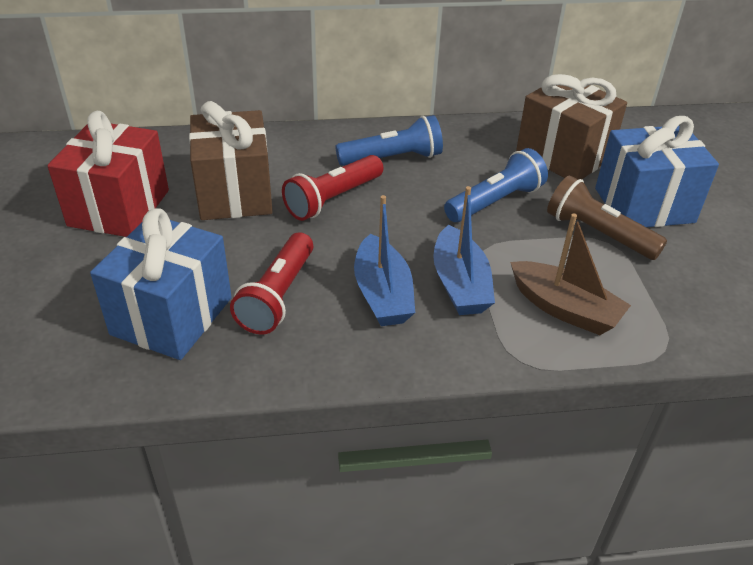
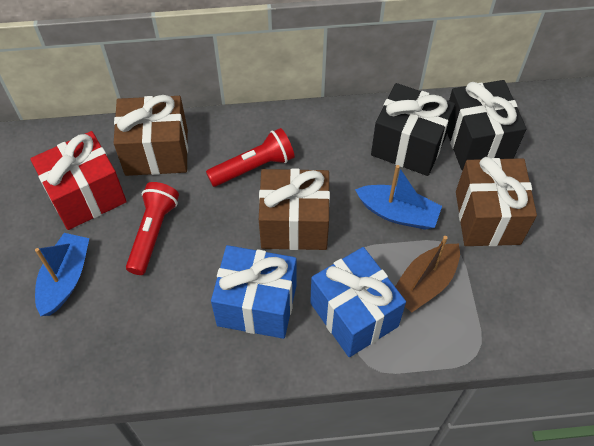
black gift: none = 0 -> [371,83,455,176] [447,80,527,170] = 2
blue flashlight: [336,115,443,166] [444,148,548,222] = 2 -> none = 0
brown flashlight: [547,175,667,260] = 1 -> none = 0
brown gift: [189,101,273,220] [516,74,627,180] = 2 -> [114,95,188,176] [259,168,330,250] [456,157,537,246] = 3

